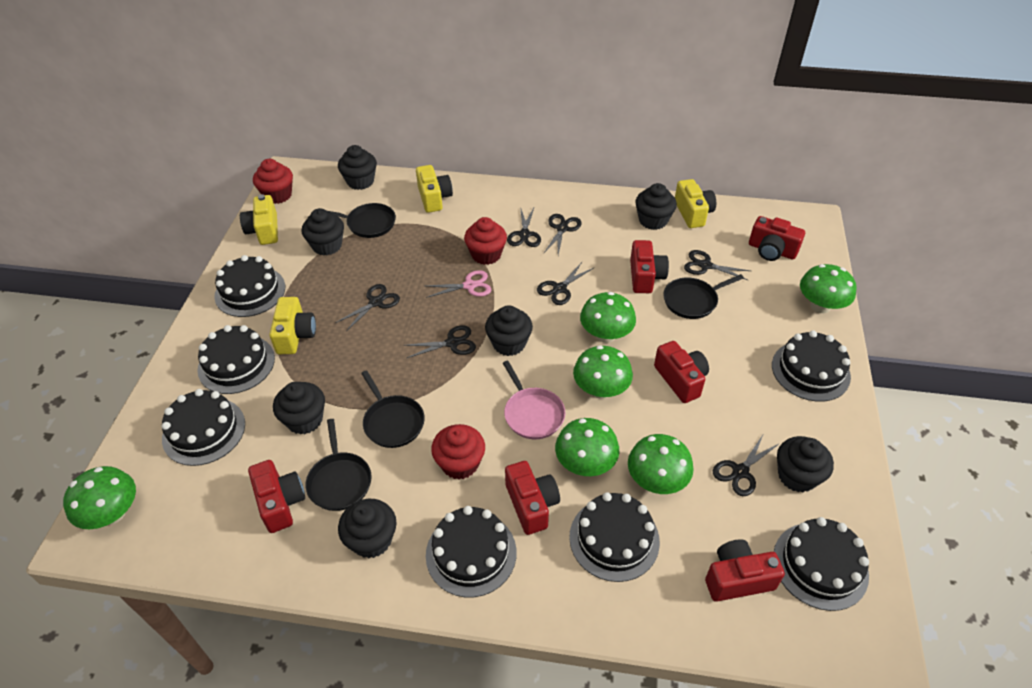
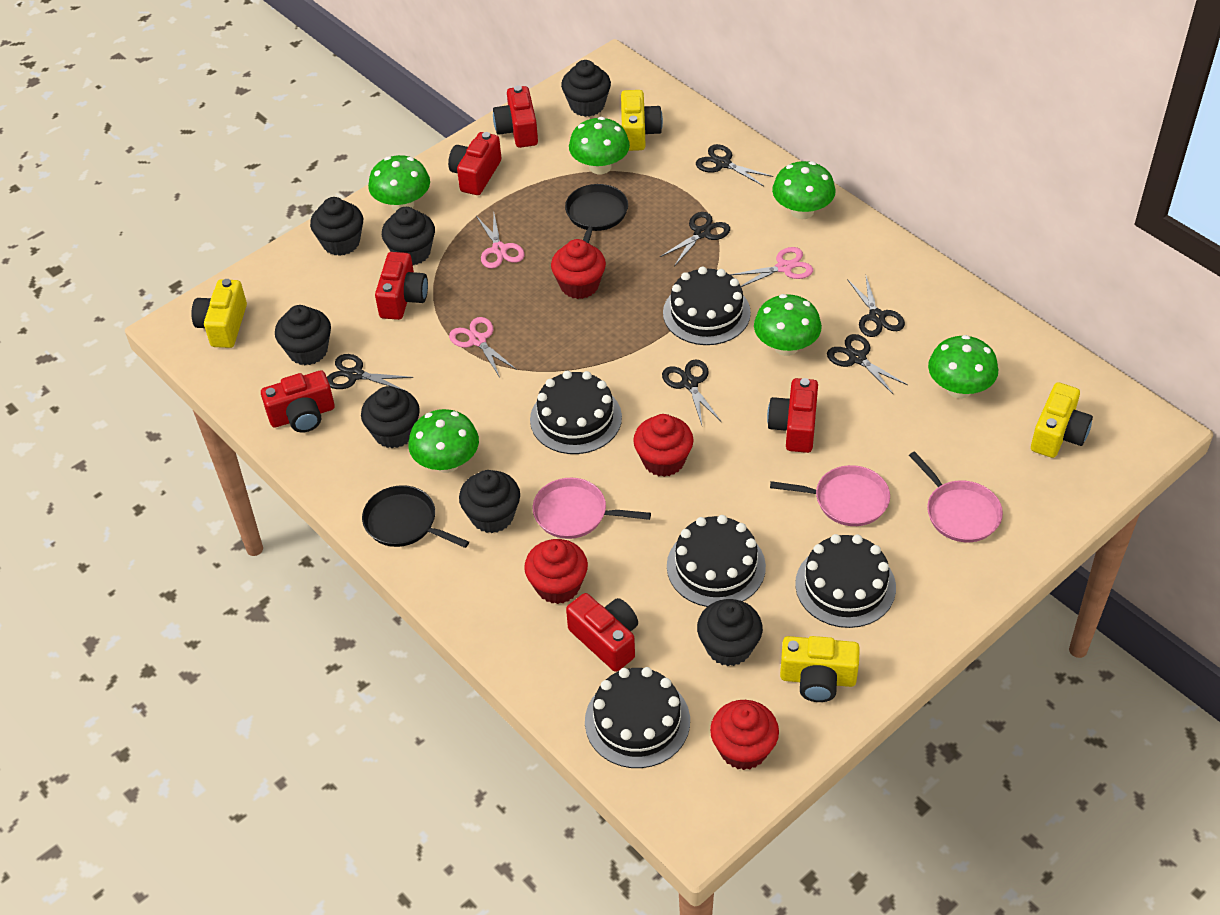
black cake: [161,389,245,466] [197,325,275,394] [214,255,285,317] [426,506,517,597] [569,492,660,582] [772,330,851,402] [774,517,869,611] = 7 -> [530,371,622,454] [585,667,690,768] [663,267,751,345] [667,515,766,607] [795,534,896,628] = 5
black pan: [306,419,372,511] [328,203,396,238] [361,370,425,448] [663,274,744,319] = 4 -> [362,485,469,548] [565,184,628,243] = 2
black scissors: [335,284,400,331] [404,325,476,358] [507,207,541,247] [537,262,594,305] [544,214,582,255] [684,250,750,281] [713,435,780,496] = 7 -> [327,354,414,391] [660,212,730,266] [662,360,722,425] [696,144,773,186] [827,334,908,395] [847,276,905,337] = 6
pink pan: [503,361,566,439] = 1 -> [533,478,651,539] [770,465,890,526] [909,451,1003,542] = 3
pink scissors: [426,270,491,298] = 1 -> [449,317,517,377] [476,214,525,269] [730,247,813,287] = 3
red cupcake: [253,159,293,204] [431,424,485,480] [464,217,507,265] = 3 -> [524,539,588,604] [551,239,606,299] [633,414,694,477] [710,700,779,770] = 4

